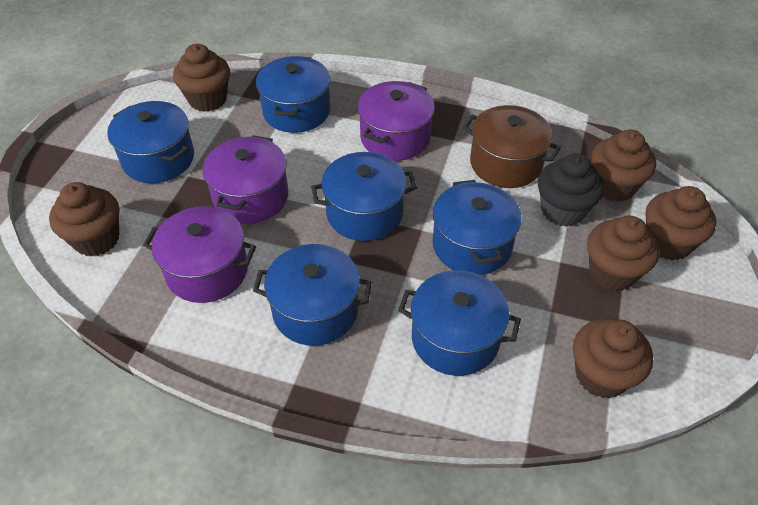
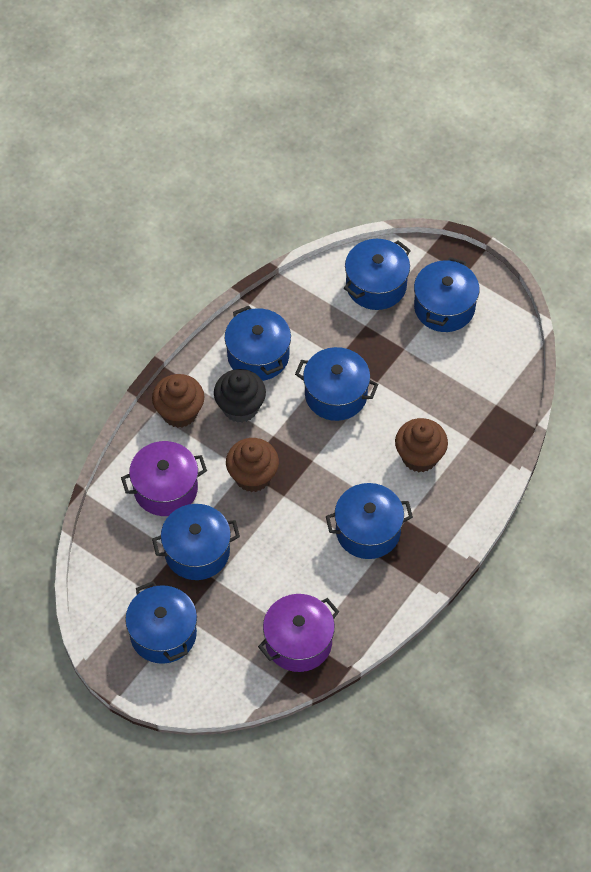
blue pot: [107,101,194,183] [253,244,372,346] [256,56,330,133] [311,152,417,241] [398,270,521,376] [432,180,522,275] = 6 -> [125,581,197,664] [152,504,240,580] [225,306,291,381] [295,347,378,421] [326,483,413,559] [344,239,411,310] [414,257,480,332] = 7
brown cupcake: [49,182,119,257] [173,44,230,112] [573,318,653,398] [587,216,659,291] [591,130,656,202] [645,186,716,261] = 6 -> [152,374,204,428] [226,438,279,492] [395,418,448,472] = 3
brown pot: [463,105,561,188] = 1 -> none = 0
purple pot: [143,206,256,303] [203,135,288,224] [358,81,435,161] = 3 -> [121,441,207,516] [258,594,339,672] = 2

